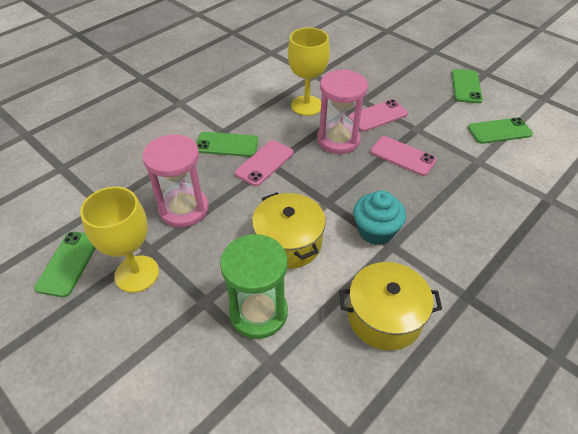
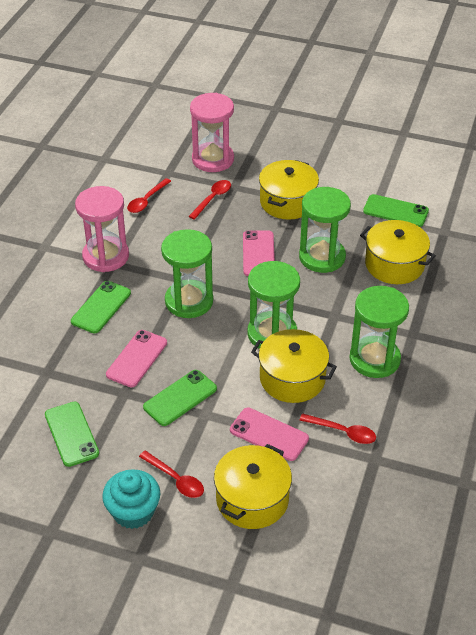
green hourglass: [220,234,288,339] = 1 -> [161,229,213,318] [247,261,300,349] [299,187,351,273] [349,286,409,378] = 4
red spoon: none = 0 -> [127,178,171,213] [139,451,204,498] [189,180,231,220] [299,413,376,444] = 4
yellow goblet: [80,187,159,293] [288,28,330,116] = 2 -> none = 0
yellow pot: [252,192,326,269] [339,262,442,351] = 2 -> [214,444,292,529] [251,329,337,403] [259,160,319,220] [360,220,436,284] = 4

